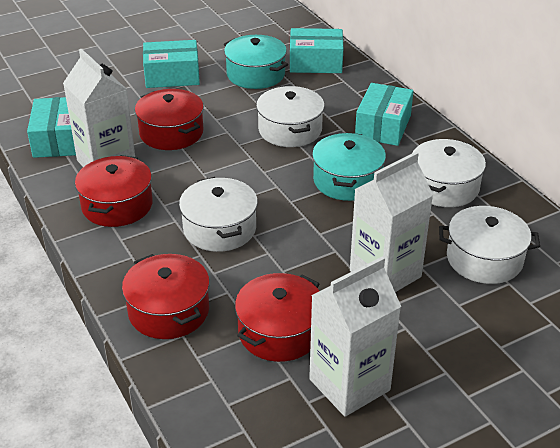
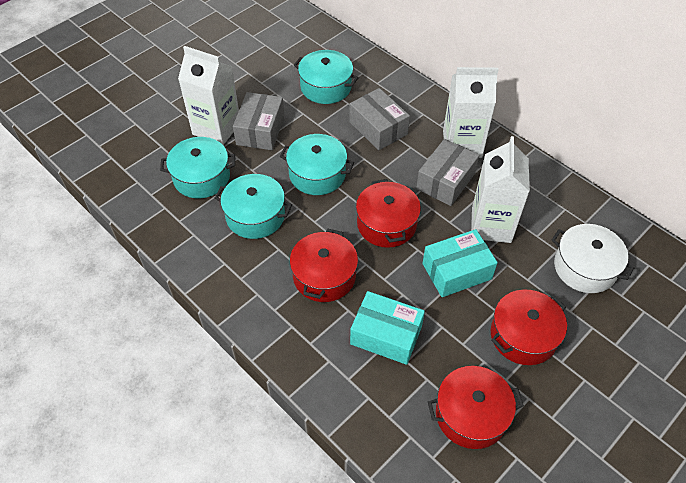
grey box: none = 0 -> [233,92,285,150] [349,88,410,150] [416,139,479,206] = 3
turquoise box: [27,97,76,158] [143,40,200,88] [290,28,343,73] [355,83,414,146] = 4 -> [350,291,425,365] [422,229,498,297] = 2
turquoise pot: [224,35,288,89] [312,133,386,201] = 2 -> [160,137,235,198] [215,174,292,239] [280,134,354,195] [294,50,359,104] = 4
white pot: [179,177,258,252] [256,86,325,147] [413,139,486,207] [439,206,540,284] = 4 -> [551,224,634,293] = 1

